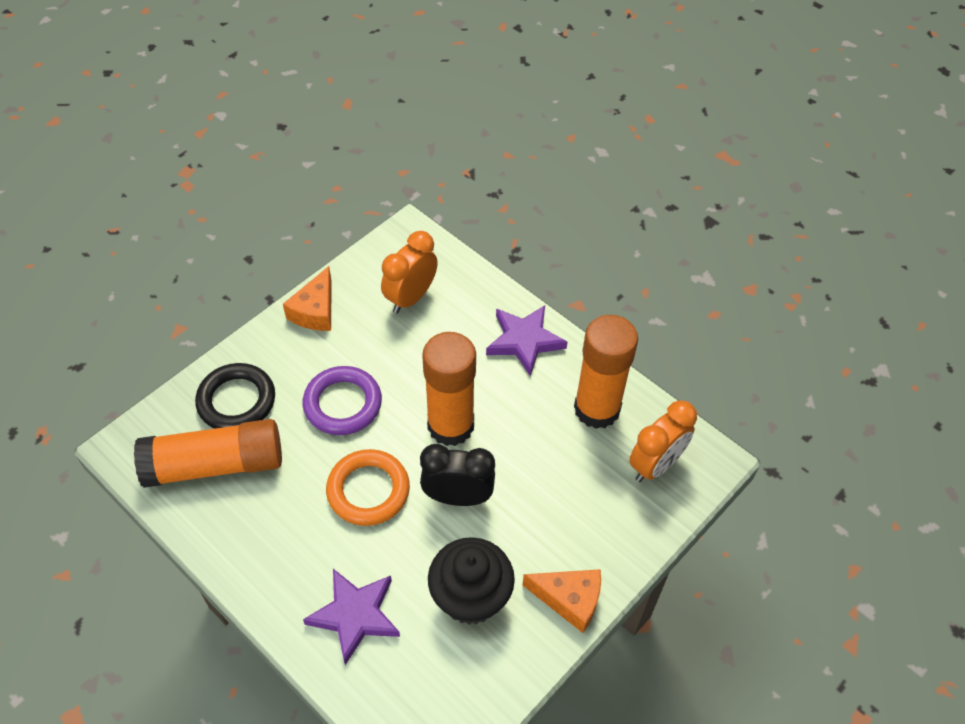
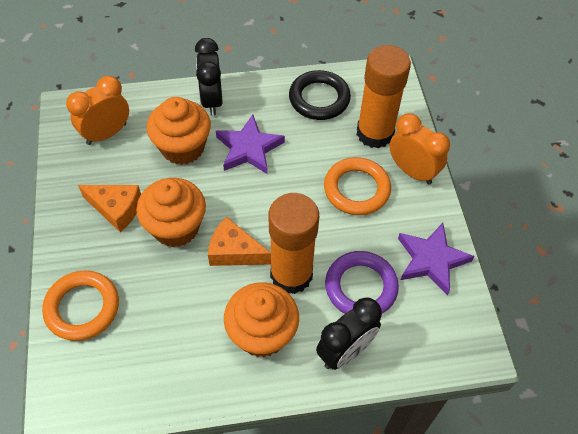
black clock: [420,444,495,506] = 1 -> [195,38,223,116] [316,297,382,370] = 2
black cupcake: [428,537,515,625] = 1 -> none = 0
orange cupcake: none = 0 -> [136,178,206,247] [147,97,211,165] [224,282,299,357] = 3
orange glue stick: [134,419,282,488] [422,332,476,446] [574,315,638,429] = 3 -> [269,193,319,294] [357,45,411,148] = 2
orange ring: [326,449,410,526] = 1 -> [42,270,119,341] [324,157,391,215] = 2

